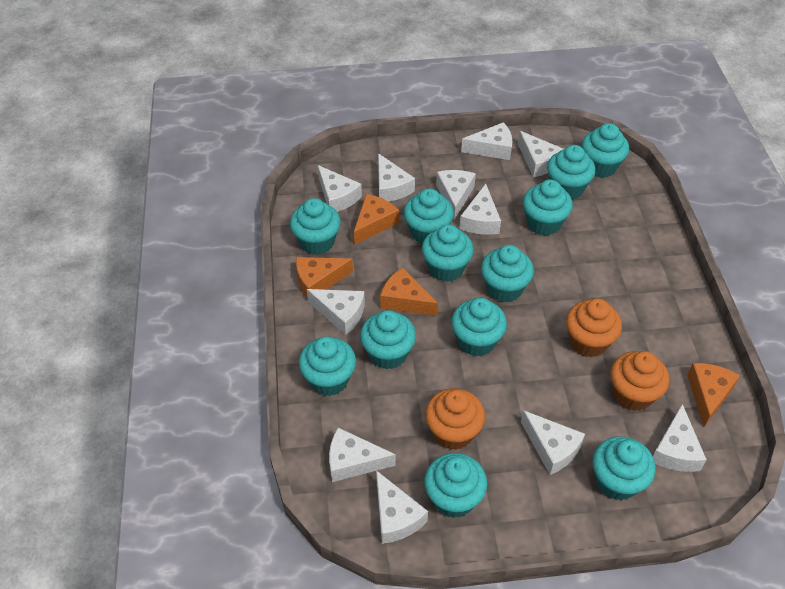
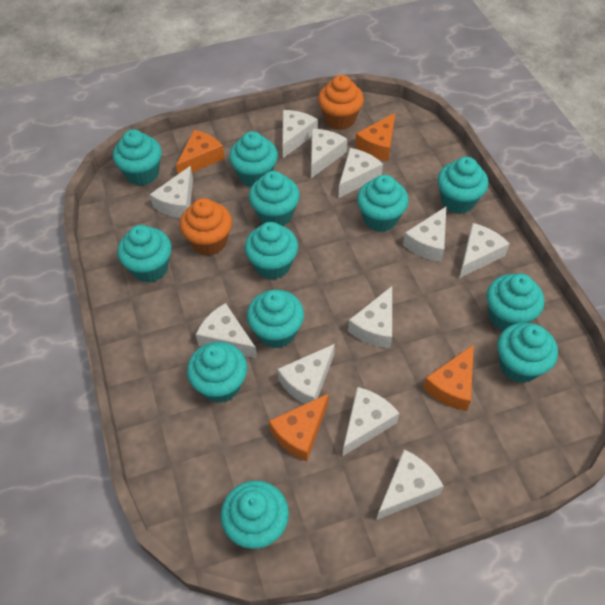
orange cupcake: [425,388,485,450] [566,298,622,358] [611,351,669,411] = 3 -> [180,198,232,256] [318,75,364,130] = 2

